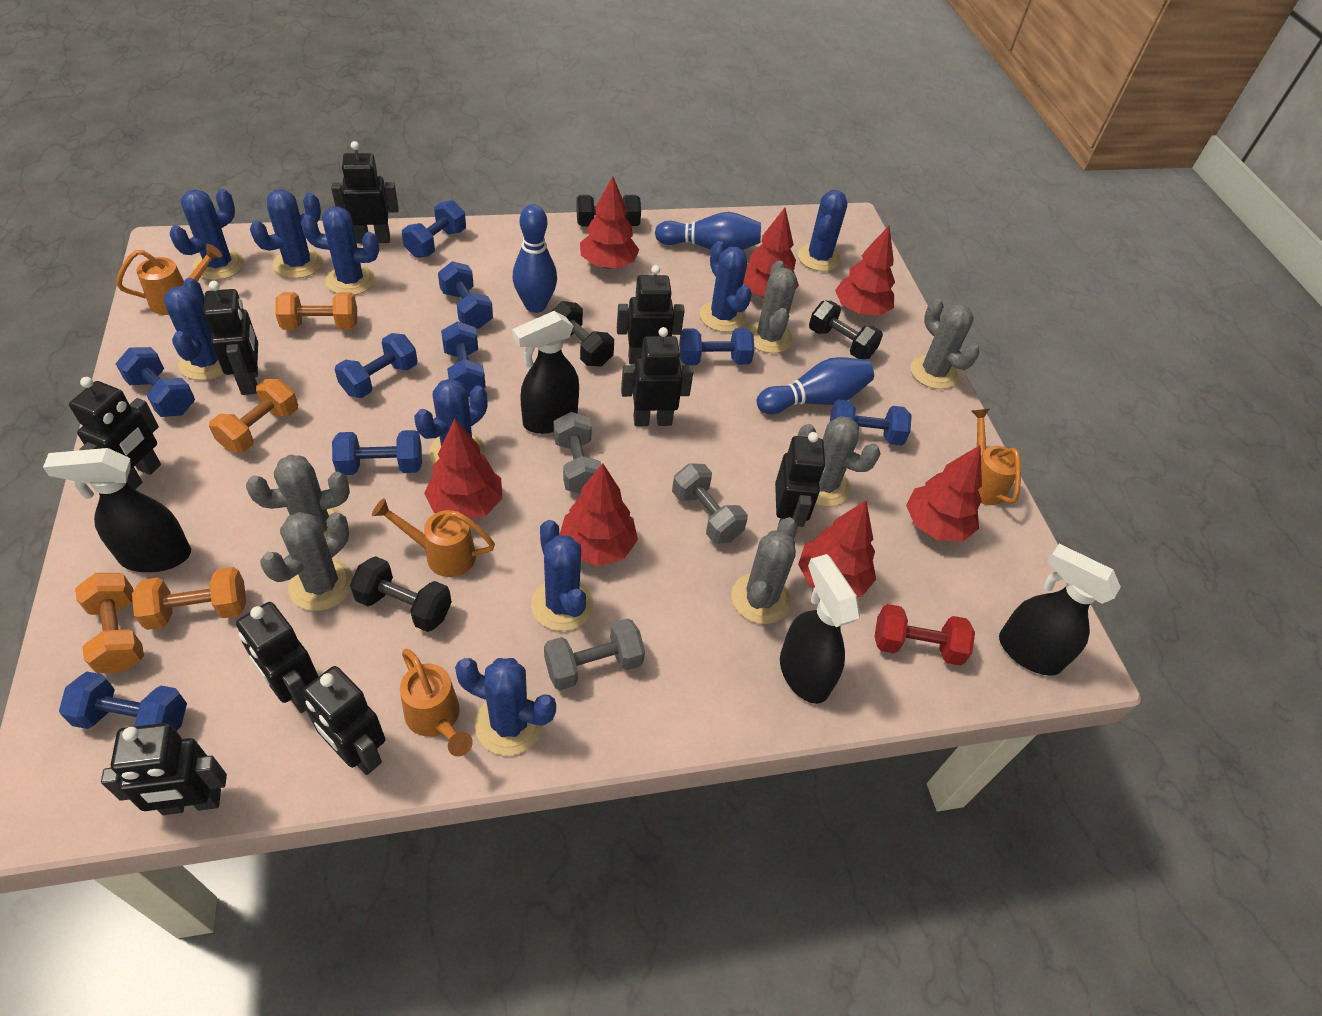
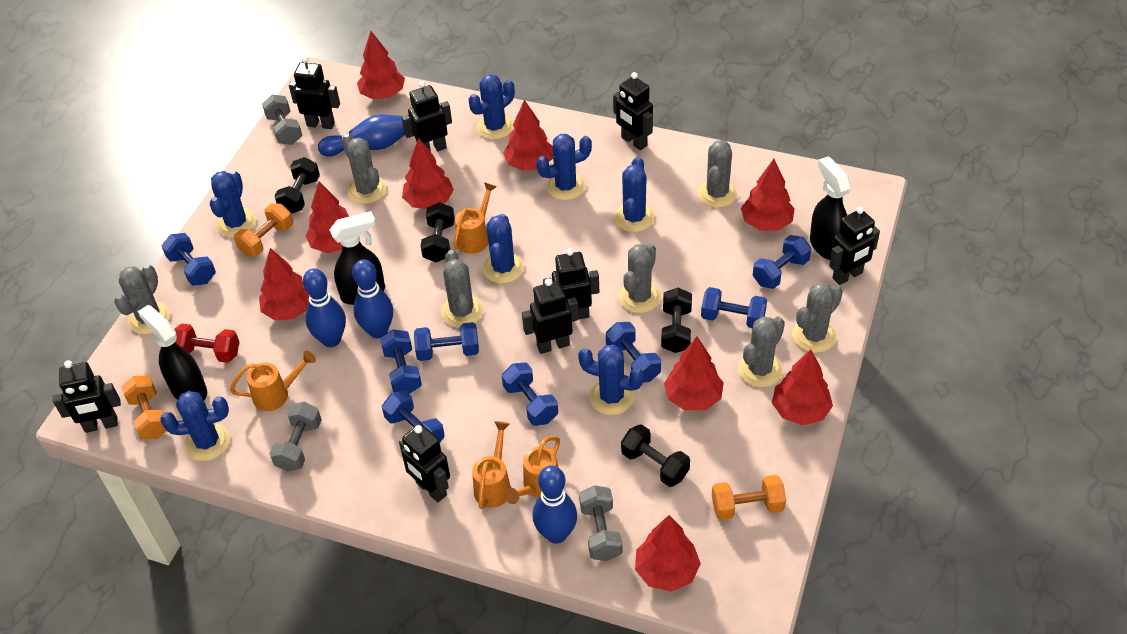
black robot: [69,377,161,490] [101,723,227,815] [203,281,258,395] [236,602,319,713] [302,666,385,775] [331,141,398,244] [617,265,685,364] [621,327,693,426] [775,432,825,527] = 9 -> [53,360,121,433] [289,56,340,129] [399,424,450,502] [401,81,452,152] [522,278,579,354] [543,248,599,319] [613,72,653,150] [829,207,880,285] = 8
black spray bottle: [43,448,191,572] [512,311,579,434] [780,554,860,704] [999,544,1121,676] = 4 -> [138,305,207,400] [330,211,385,305] [810,156,851,260] = 3
blue bowling pin: [513,204,557,313] [655,212,761,250] [757,357,874,414] = 3 -> [303,268,346,347] [318,114,405,157] [352,259,393,338] [533,466,577,544] = 4
blue cactus: [164,278,224,380] [170,189,244,280] [250,189,323,279] [301,206,379,295] [414,379,487,464] [455,658,556,755] [531,520,593,631] [700,241,752,332] [798,190,847,272] = 9 -> [160,391,230,461] [210,171,256,238] [468,74,515,140] [483,214,524,284] [536,134,592,200] [578,345,644,415] [614,157,654,232] = 7
blue dumbbell: [59,672,187,731] [116,347,195,417] [332,430,422,475] [335,333,418,398] [402,200,466,258] [438,261,493,329] [441,321,486,397] [679,328,755,365] [830,399,912,446] = 9 -> [162,233,216,286] [380,329,422,394] [382,390,445,442] [414,322,479,361] [502,362,558,426] [606,322,661,383] [701,287,767,328] [753,235,811,289] = 8
grey cactus: [246,455,350,537] [260,512,353,611] [731,517,797,624] [747,261,797,353] [798,416,881,507] [910,298,980,389] = 6 -> [114,264,170,335] [342,134,387,204] [441,250,483,328] [619,243,661,313] [697,140,737,208] [738,316,785,387] [792,282,843,353] = 7
orange dumbbell: [75,573,144,674] [132,567,246,630] [209,379,298,453] [275,292,357,330] = 4 -> [121,376,167,440] [234,204,293,256] [712,475,786,520] = 3
red tree: [424,418,502,519] [560,463,638,566] [580,176,639,269] [743,208,799,298] [798,501,876,597] [835,226,895,316] [906,445,982,541] = 7 -> [259,248,309,320] [305,181,349,253] [357,31,405,99] [402,138,454,209] [503,100,553,171] [635,515,701,592] [664,337,724,410] [741,159,795,230] [772,349,833,425] = 9

